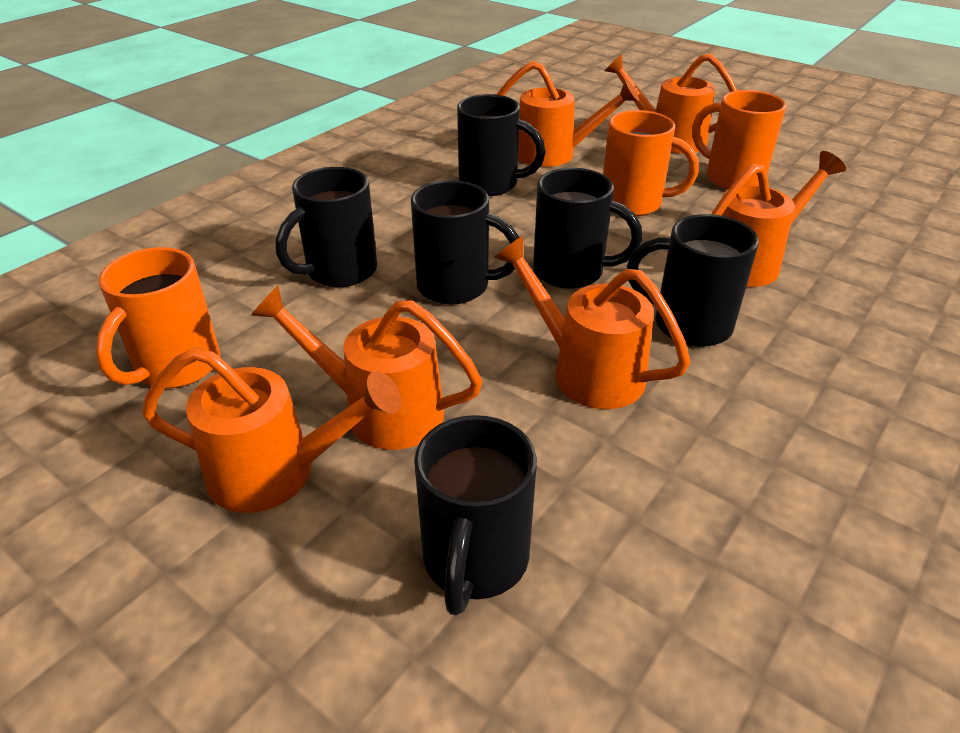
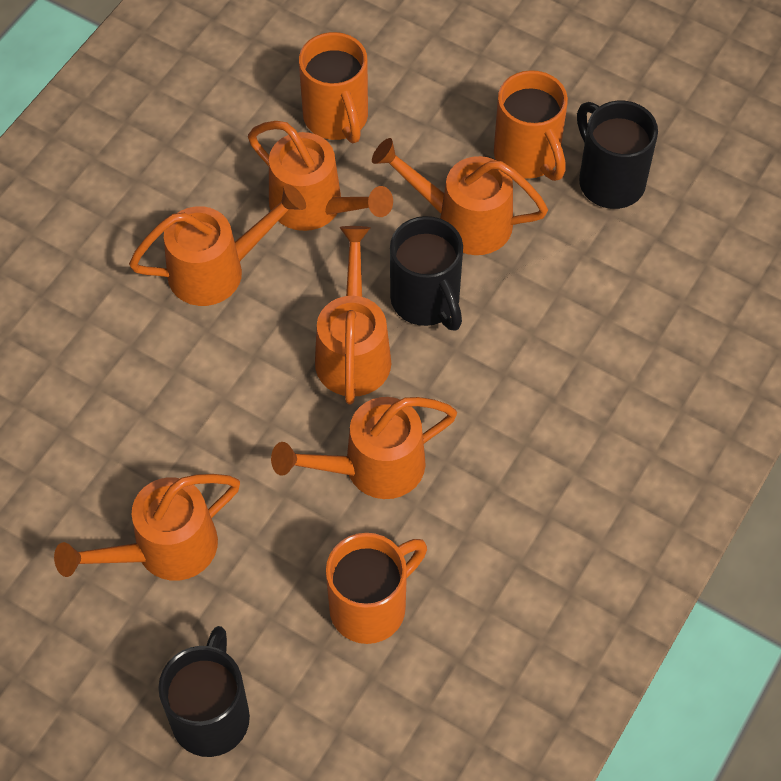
black mug: [276,167,377,287] [411,180,520,305] [414,415,537,615] [457,94,546,196] [533,168,643,289] [627,214,759,347] = 6 -> [158,626,250,757] [390,216,463,331] [577,101,658,209] = 3

